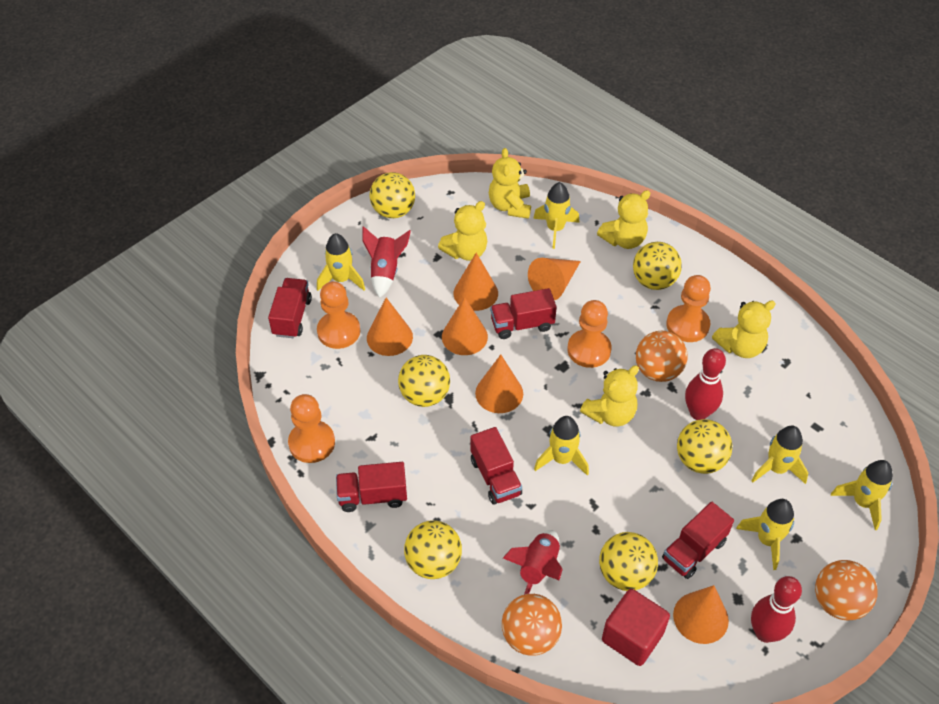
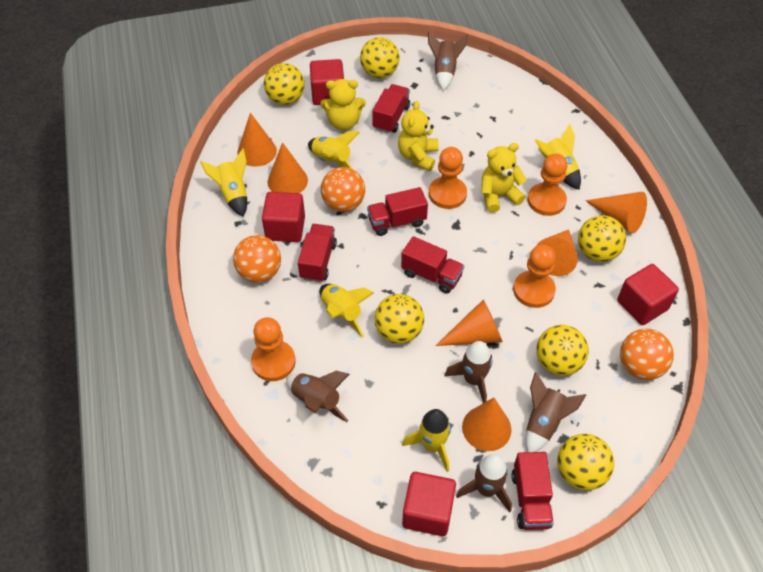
brown rocket: none = 0 -> [286,371,350,422] [428,32,468,91] [444,341,493,403] [456,454,512,513] [525,372,586,452] = 5
red bowling pin: [685,348,726,420] [751,576,802,643] = 2 -> none = 0
red cube: [602,589,670,666] = 1 -> [262,192,305,242] [310,59,344,105] [402,472,456,536] [617,264,679,325] = 4
red rocket: [362,226,411,298] [503,530,563,595] = 2 -> none = 0
yellow rocket: [317,233,365,291] [533,182,579,249] [534,416,589,476] [736,499,794,570] [751,426,808,484] [831,460,893,530] = 6 -> [200,149,247,217] [308,131,360,170] [319,284,374,338] [402,409,451,472] [534,124,581,190] = 5
yellow teddy bear: [438,201,487,261] [489,148,531,219] [580,365,639,427] [597,190,650,249] [712,300,776,358] = 5 -> [320,79,366,130] [398,101,439,171] [481,143,527,213] = 3

